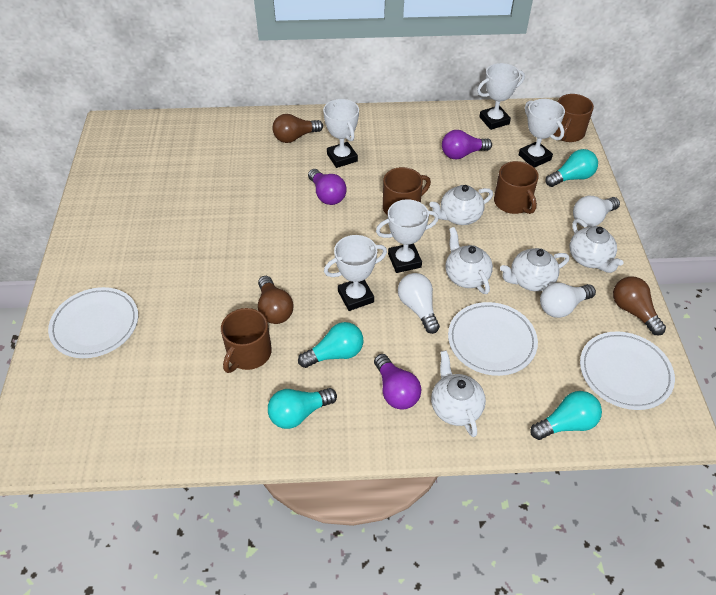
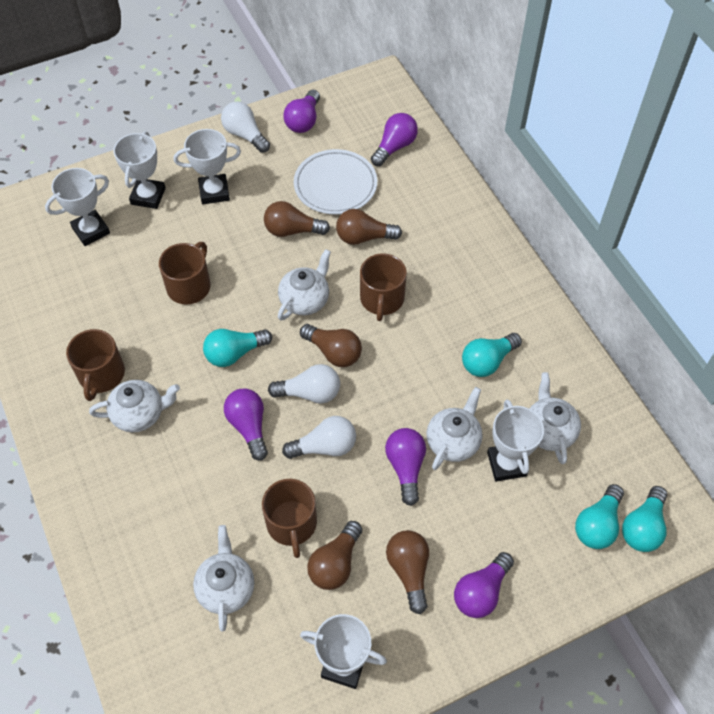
brown light bulb: [258,276,293,324] [272,114,323,143] [613,276,666,335] = 3 -> [264,201,330,237] [300,324,362,367] [307,521,362,590] [336,209,402,245] [386,530,429,614] = 5
purple light bulb: [308,169,347,205] [374,354,421,410] [442,130,492,159] = 3 -> [224,389,268,461] [283,90,320,133] [371,113,418,166] [385,428,426,506] [454,552,514,618] = 5
white plate: [48,287,138,358] [448,302,538,376] [580,331,675,410] = 3 -> [294,149,377,214] = 1

